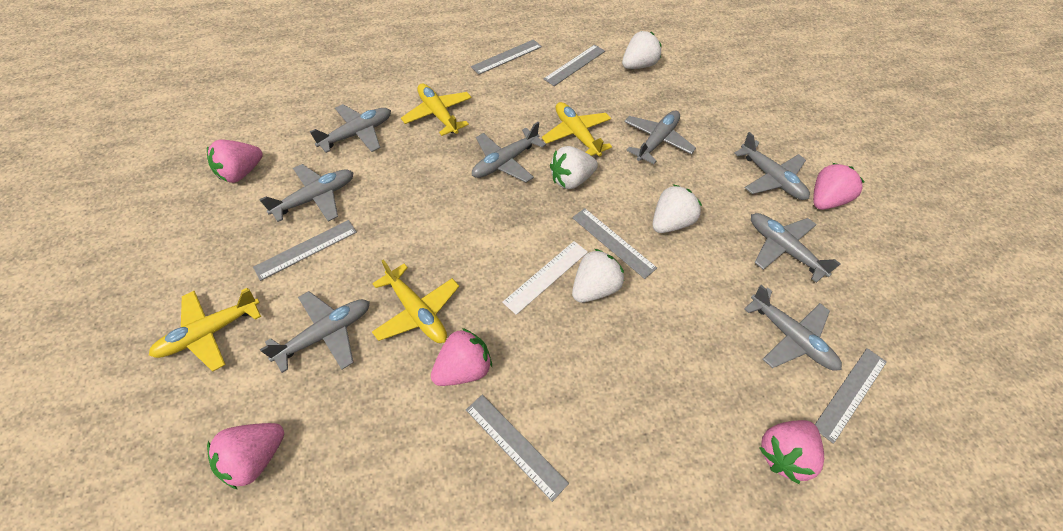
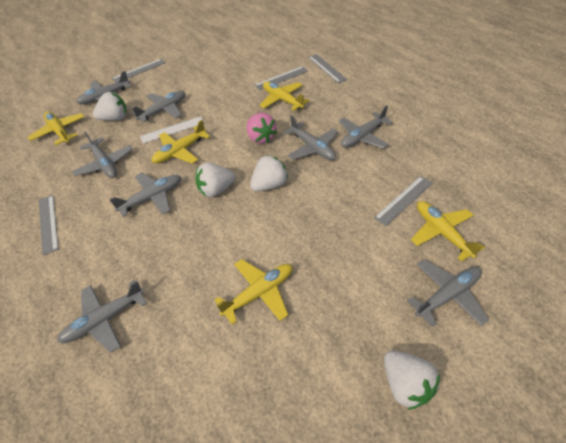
grey ruler: [253,220,357,281] [466,395,569,502] [471,39,542,75] [544,45,605,86] [572,208,657,279] [815,348,887,444] = 6 -> [39,195,59,255] [112,59,166,83] [254,66,308,90] [308,54,347,83] [374,176,433,226] = 5
pink strawberry: [207,140,263,183] [207,423,284,490] [431,328,492,386] [759,420,824,484] [813,163,864,210] = 5 -> [247,113,277,144] = 1
yellow plane: [149,288,261,372] [372,260,459,343] [401,83,472,136] [542,102,612,157] = 4 -> [28,111,84,145] [152,120,210,164] [215,259,292,325] [260,82,309,111] [411,201,485,261] = 5

